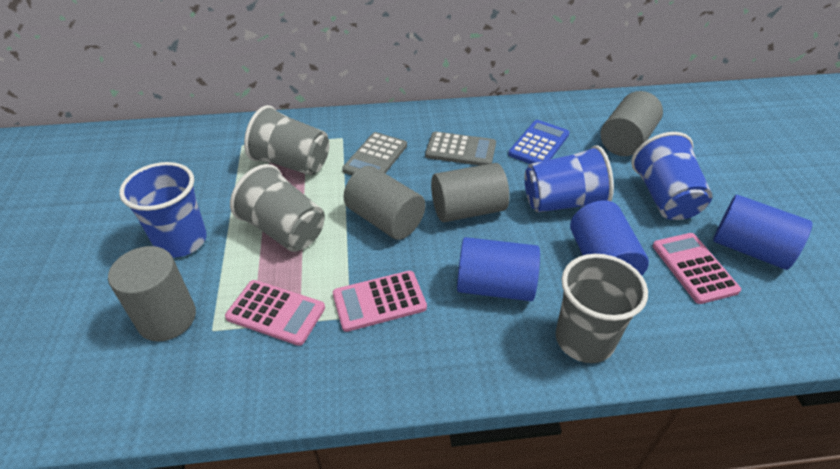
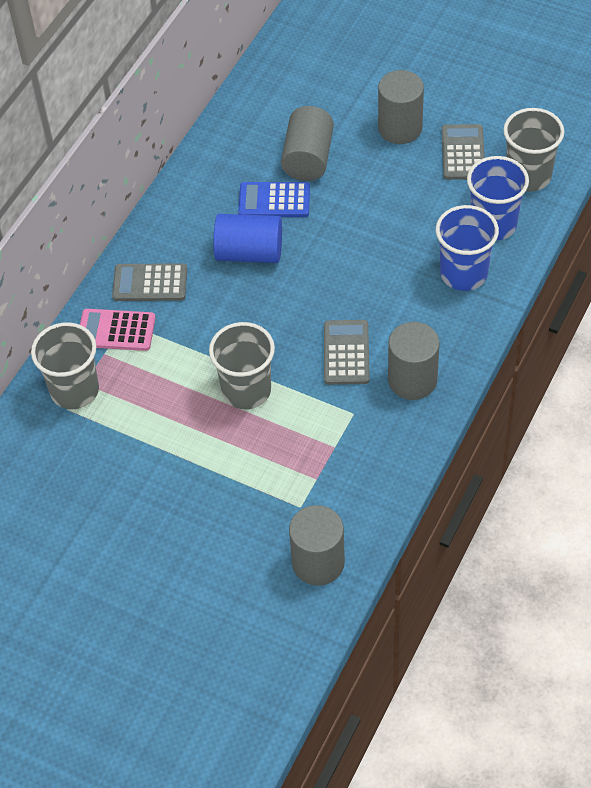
blue cup: [119,162,207,258] [524,146,614,212] [631,132,712,220] = 3 -> [436,205,499,291] [467,156,529,241] = 2
blue cylinder: [457,237,540,301] [570,200,649,275] [713,195,812,270] = 3 -> [213,214,282,263] = 1
grey calculator: [342,132,407,175] [425,131,496,166] = 2 -> [112,263,187,301] [324,320,370,385] [442,124,485,180] = 3
pink calculator: [225,280,325,346] [333,271,427,332] [652,233,741,304] = 3 -> [80,309,156,351] = 1

